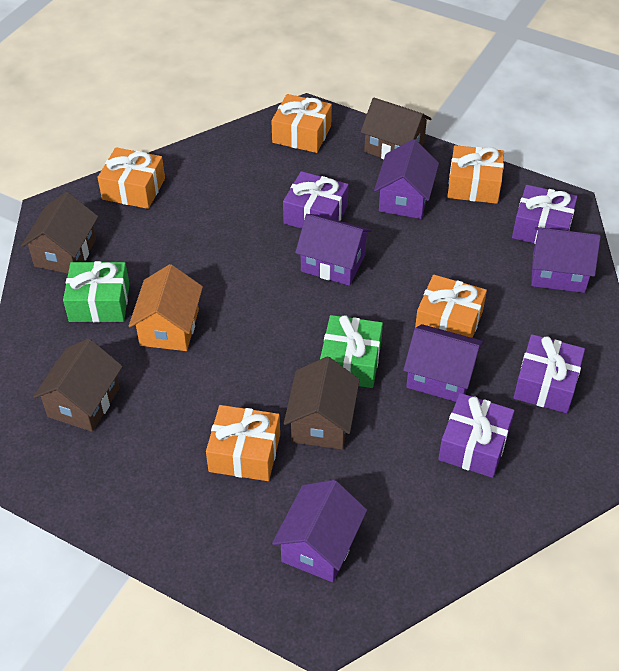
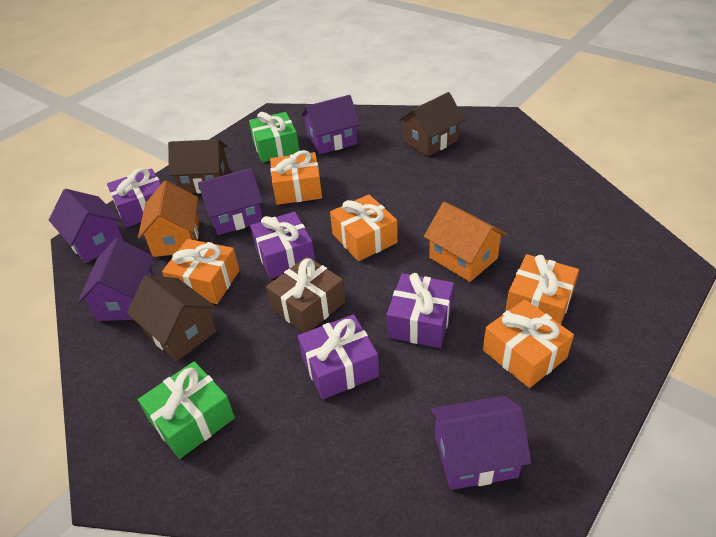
brown gift: none = 0 -> [266,256,345,333] = 1
brown house: [21,192,98,274] [33,338,123,432] [284,357,360,450] [361,98,431,159] = 4 -> [127,275,216,361] [168,139,229,193] [398,92,465,156] = 3
orange house: [129,264,203,351] = 1 -> [138,181,199,257] [424,202,507,282] = 2

